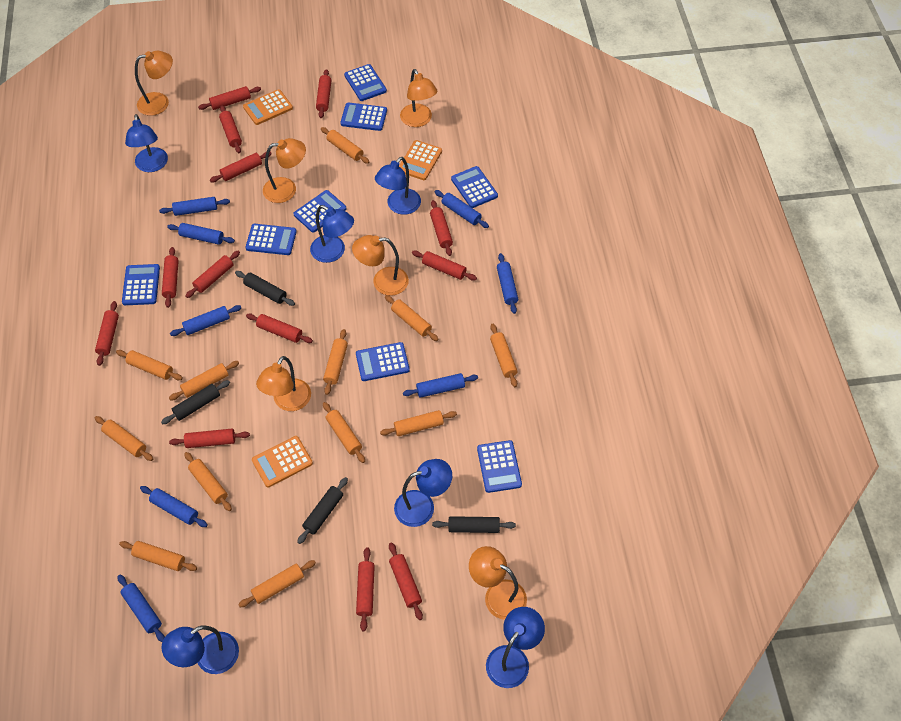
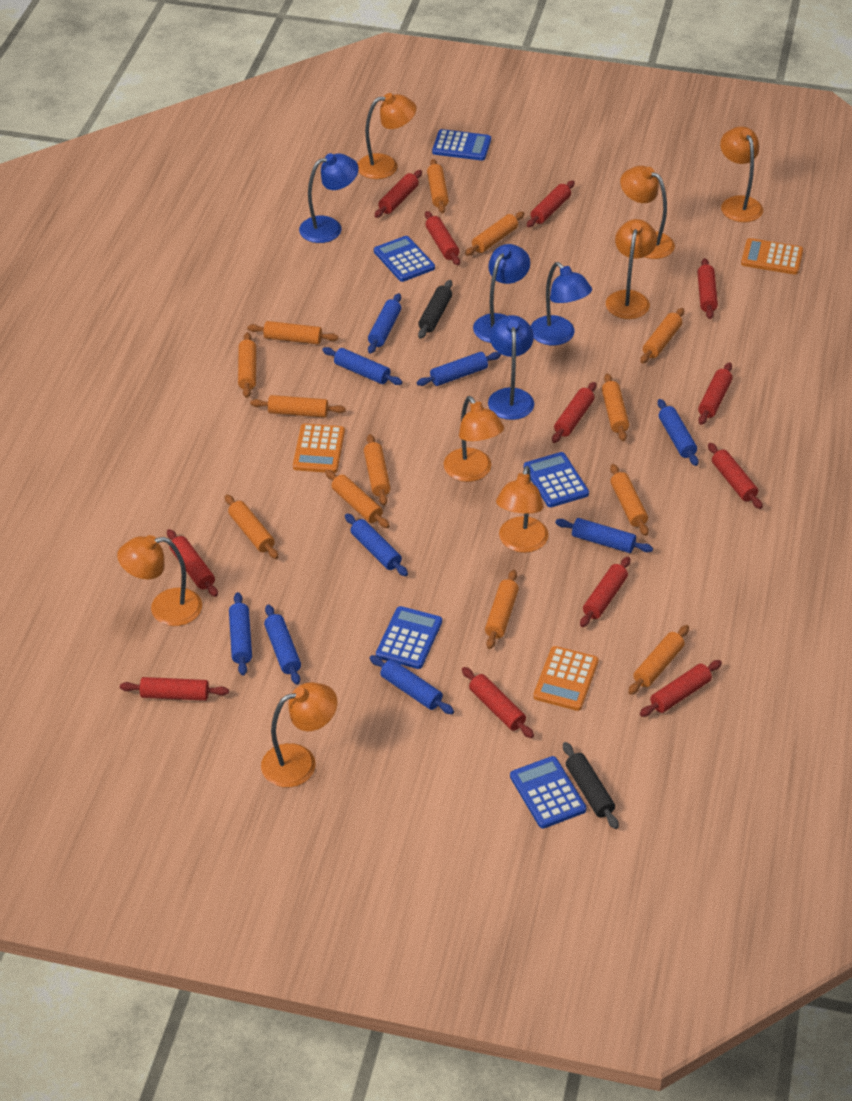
black rolling pin: [161,380,230,424] [235,271,295,306] [297,477,348,544] [432,516,516,533] = 4 -> [418,280,452,339] [563,742,619,829] = 2
blue calculator: [122,264,160,305] [246,224,297,255] [294,190,347,233] [340,102,387,131] [344,64,387,101] [356,342,410,381] [451,166,498,208] [477,440,522,493] = 8 -> [374,236,435,282] [376,606,442,669] [432,129,491,161] [510,756,587,829] [524,452,589,507] = 5
blue lamp: [125,114,168,172] [161,626,239,674] [310,205,354,263] [375,157,421,215] [394,459,452,527] [486,607,545,688] = 6 -> [299,153,359,243] [473,244,530,343] [488,315,534,420] [531,262,592,345] = 4
blue rolling pin: [117,575,165,642] [140,486,208,527] [159,197,230,216] [167,223,235,245] [170,305,241,336] [403,373,478,398] [435,190,489,228] [497,253,518,314] = 8 -> [229,592,252,675] [264,604,301,685] [322,347,403,385] [345,513,408,576] [368,293,401,354] [370,655,454,714] [417,352,501,386] [555,518,653,553] [658,399,699,466] = 9
orange lamp: [135,51,173,116] [256,356,311,411] [263,138,306,203] [352,235,409,296] [400,69,438,127] [469,546,527,620] = 6 -> [117,535,202,626] [261,682,338,787] [357,93,417,179] [444,396,504,482] [496,466,549,553] [606,219,657,319] [620,166,675,259] [720,126,763,222] = 8
orange rolling pin: [95,416,153,461] [116,350,183,380] [119,541,197,571] [169,361,239,400] [184,452,232,511] [238,560,316,607] [321,127,369,164] [323,329,348,395] [323,402,365,463] [380,410,457,436] [385,295,439,341] [490,324,517,387] = 12 -> [225,494,278,559] [238,332,256,398] [247,321,338,344] [250,395,346,417] [325,470,390,528] [364,434,391,506] [427,159,449,213] [465,212,525,256] [485,570,519,649] [602,373,629,441] [610,464,649,536] [628,625,689,695] [640,308,684,363] = 13
red rolling pin: [95,301,119,366] [162,247,179,308] [169,429,250,448] [185,251,240,298] [198,86,261,110] [210,152,272,182] [219,106,242,153] [246,313,313,343] [316,69,331,118] [356,547,375,631] [389,542,423,620] [412,250,477,281] [430,200,453,256] = 13 -> [120,677,229,701] [167,529,218,597] [375,170,422,218] [425,211,460,265] [462,667,534,738] [527,180,575,227] [552,382,596,443] [580,557,630,627] [640,660,722,717] [697,258,718,319] [698,362,733,425] [708,443,763,509] = 12

